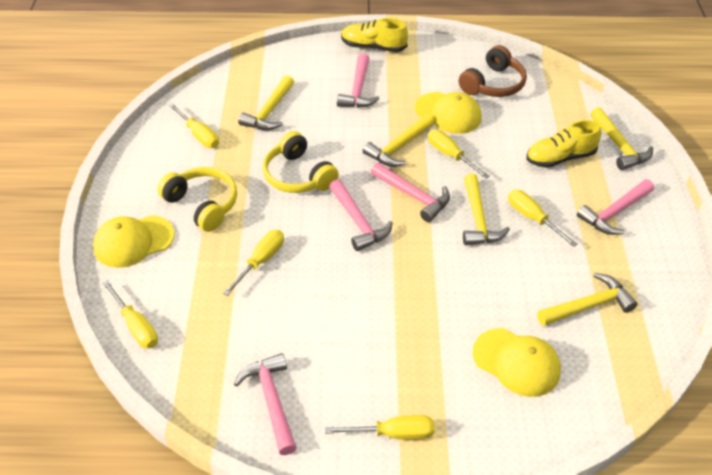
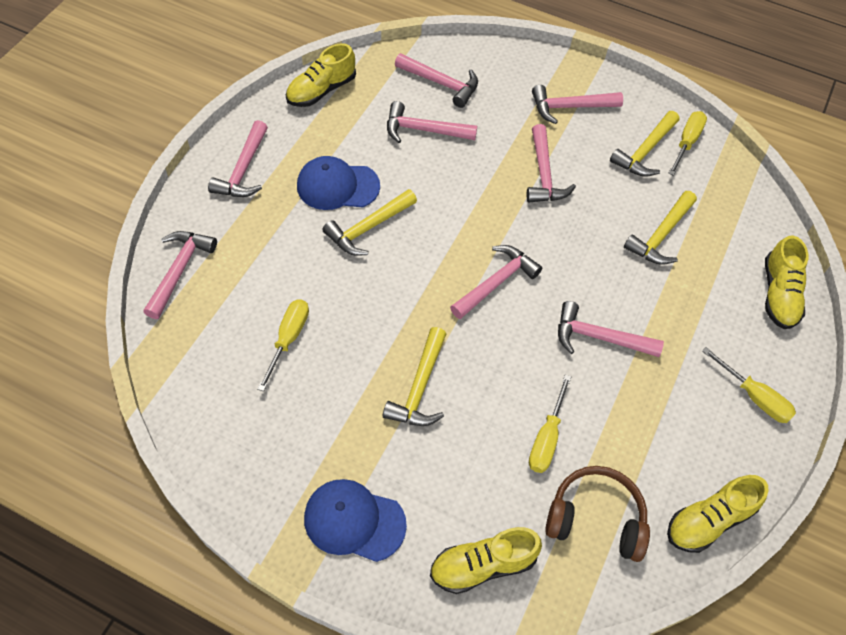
blue cap: none = 0 -> [297,156,380,210] [304,479,407,562] = 2
pink hammer: [234,353,297,455] [329,179,393,251] [337,53,379,108] [371,163,450,222] [577,179,654,235] = 5 -> [143,231,217,319] [208,120,268,197] [387,101,477,143] [395,53,478,108] [450,245,542,319] [527,124,576,202] [532,85,623,124] [558,301,664,357] = 8
yellow cap: [93,215,175,268] [415,92,482,134] [473,328,561,397] = 3 -> none = 0
yellow hammer: [238,75,294,130] [363,114,435,167] [463,173,510,245] [537,273,637,326] [590,107,653,170] = 5 -> [322,189,417,256] [383,327,446,426] [610,111,679,177] [624,191,697,265] = 4
yellow headphones: [157,167,237,232] [262,131,339,193] = 2 -> none = 0
yellow screwdriver: [102,280,158,348] [168,103,219,148] [223,230,284,296] [325,415,435,439] [428,129,490,179] [508,190,578,247] = 6 -> [258,299,309,391] [529,375,571,473] [668,111,707,176] [702,347,796,423] = 4
yellow shoe: [341,18,408,52] [526,120,601,168] = 2 -> [286,43,356,107] [430,527,542,594] [667,475,769,553] [765,236,809,329] = 4

